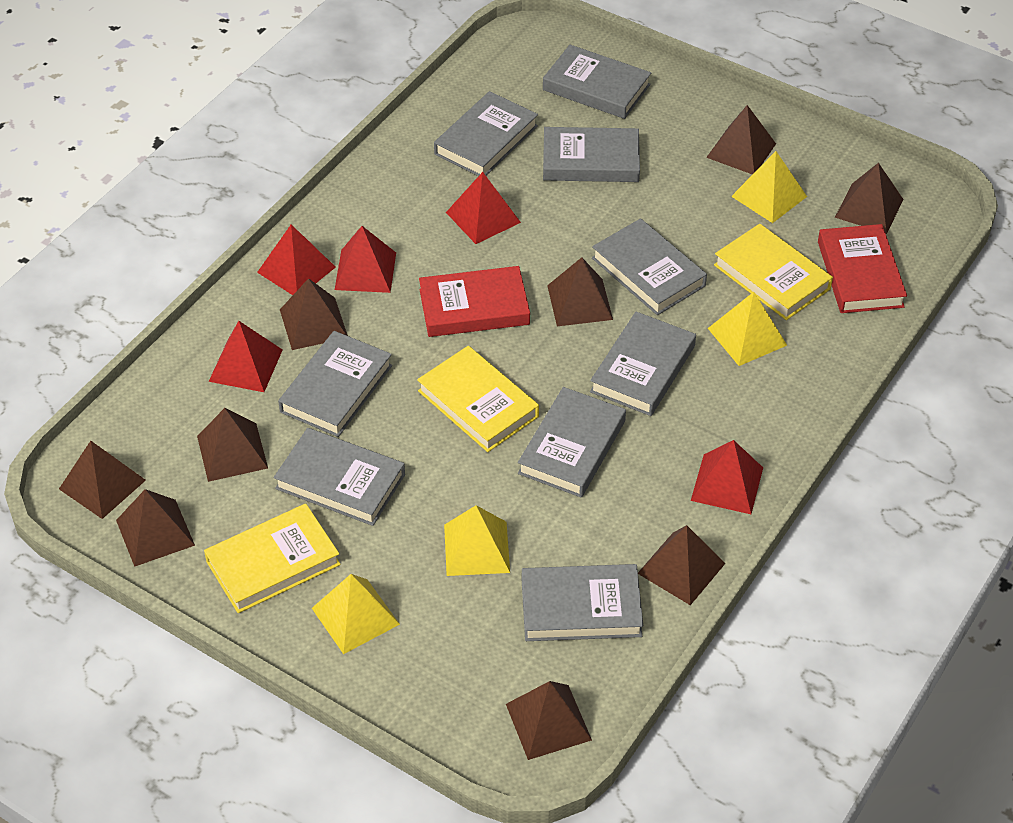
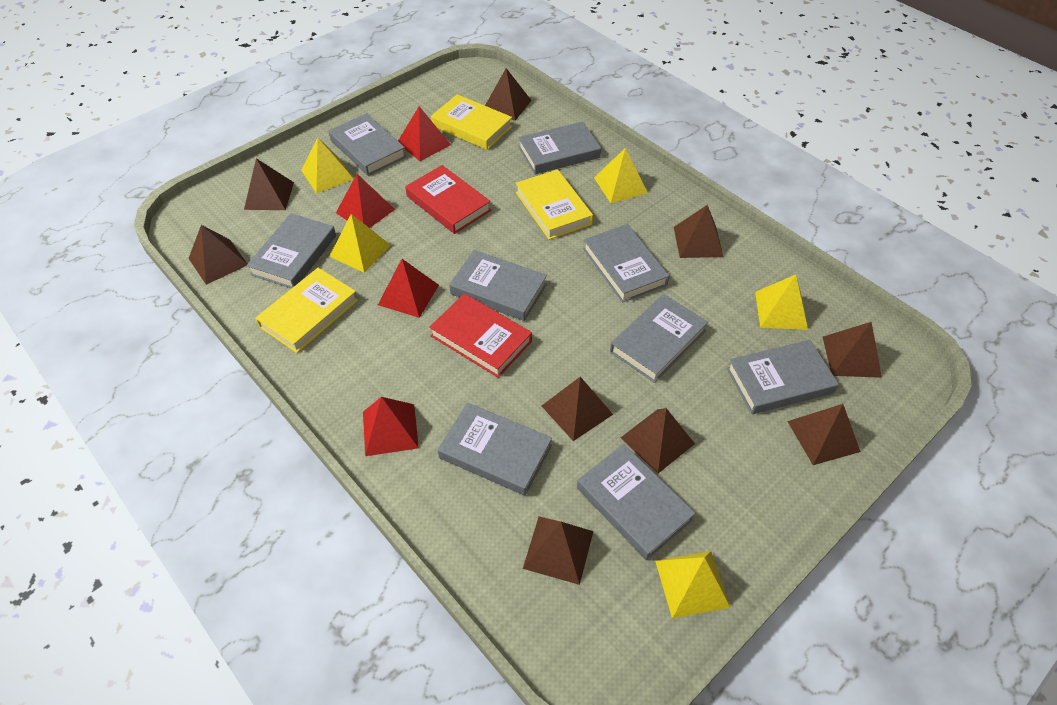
red pyramid: [209,321,283,392] [257,225,336,295] [335,226,396,293] [446,172,521,244] [691,440,763,514] = 5 -> [336,174,395,228] [363,397,419,456] [378,259,439,318] [398,106,451,161] = 4
yellow pyramid: [312,574,400,654] [444,505,510,576] [708,292,787,366] [731,151,807,223] = 4 -> [301,137,354,194] [329,214,391,273] [594,148,648,203] [655,551,730,619] [755,275,808,330] = 5

